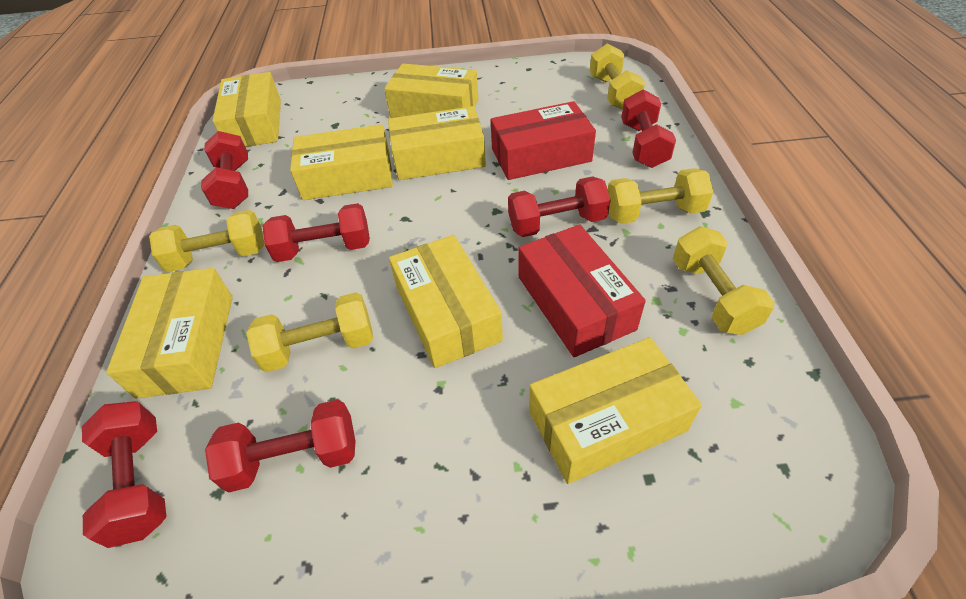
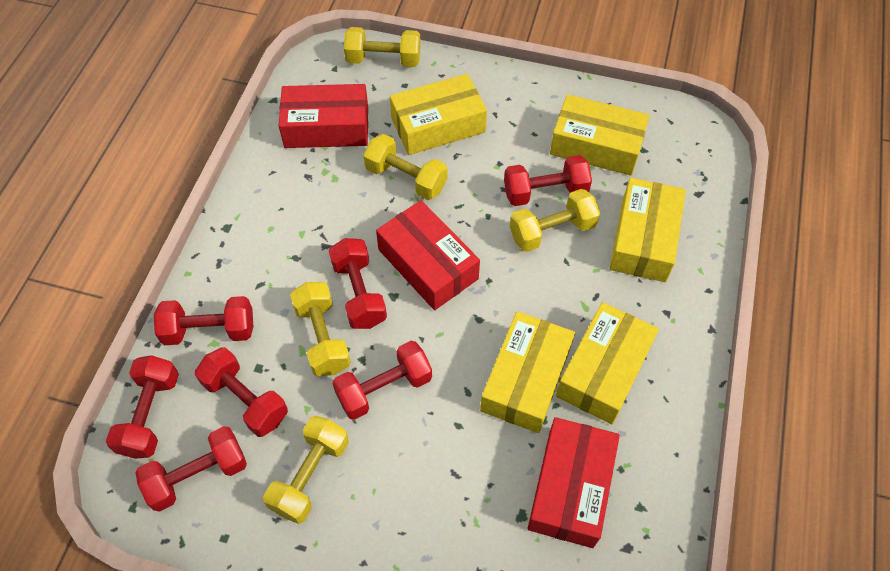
red box: [491,101,596,180] [518,224,646,357] = 2 -> [279,84,368,148] [376,200,480,310] [527,417,620,548] = 3
red dumbbell: [82,401,167,548] [201,131,248,209] [205,400,356,493] [262,203,370,262] [508,176,611,237] [621,89,676,168] = 6 -> [106,355,179,459] [136,426,247,512] [154,296,253,345] [195,347,288,437] [329,238,387,329] [332,341,432,420] [504,155,592,206] = 7
yellow box: [106,268,233,399] [212,72,281,147] [290,124,393,200] [384,64,478,118] [388,106,486,180] [389,235,503,368] [529,337,702,484] = 7 -> [390,74,487,155] [480,311,575,433] [550,94,650,176] [556,302,659,425] [609,178,686,282] = 5

